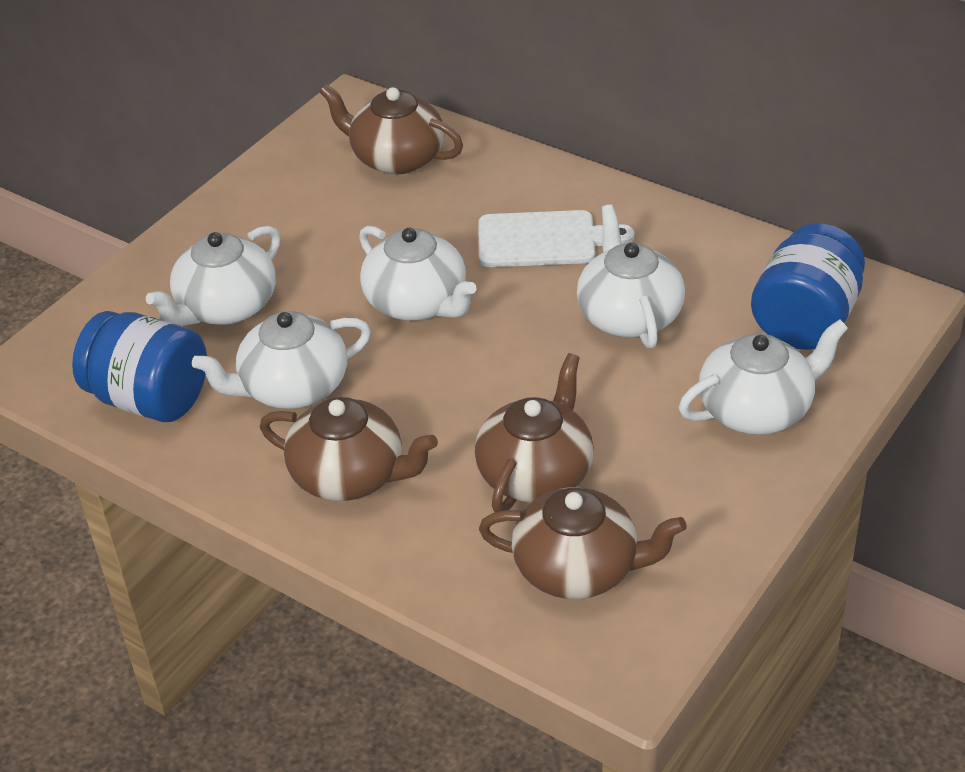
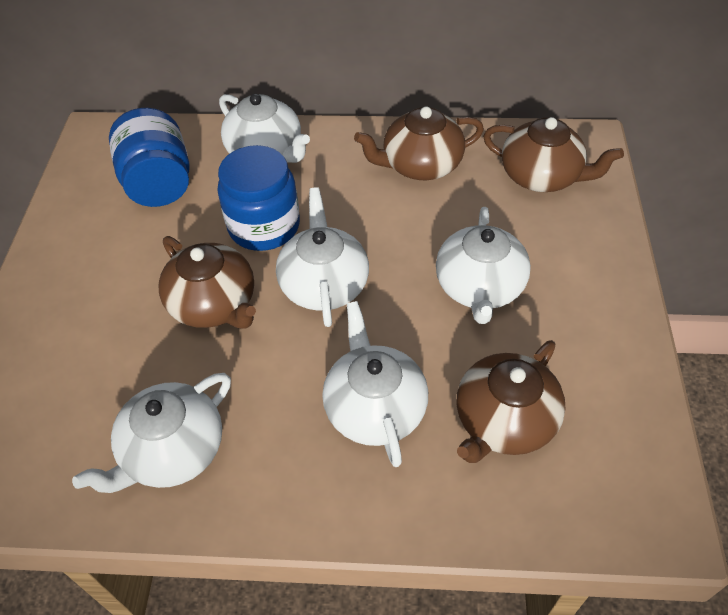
white cutting board: [478,210,634,267] = 1 -> none = 0

